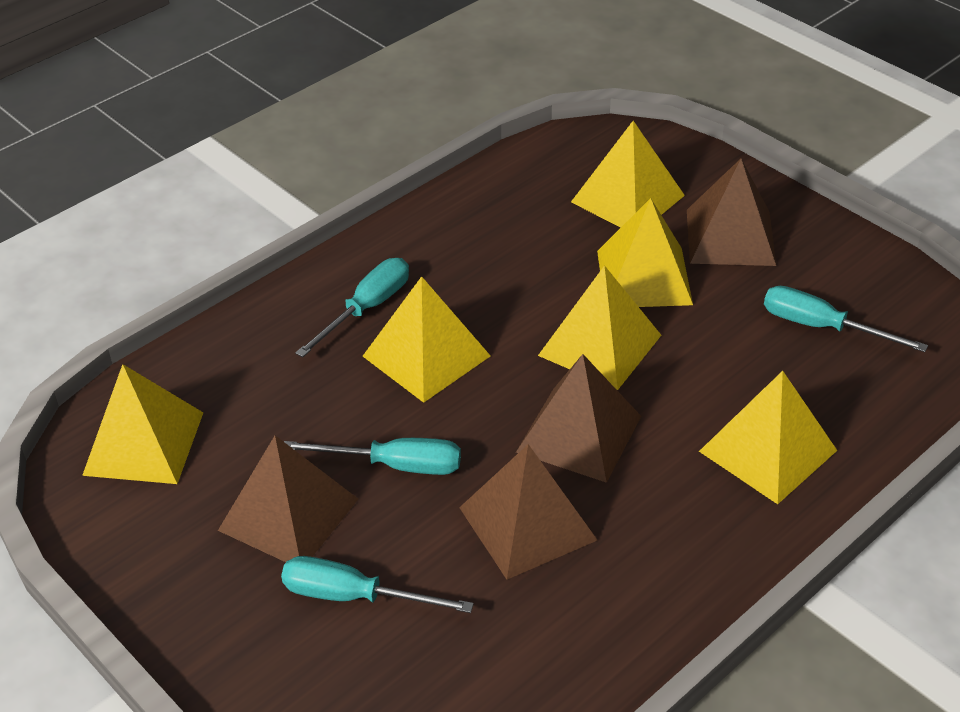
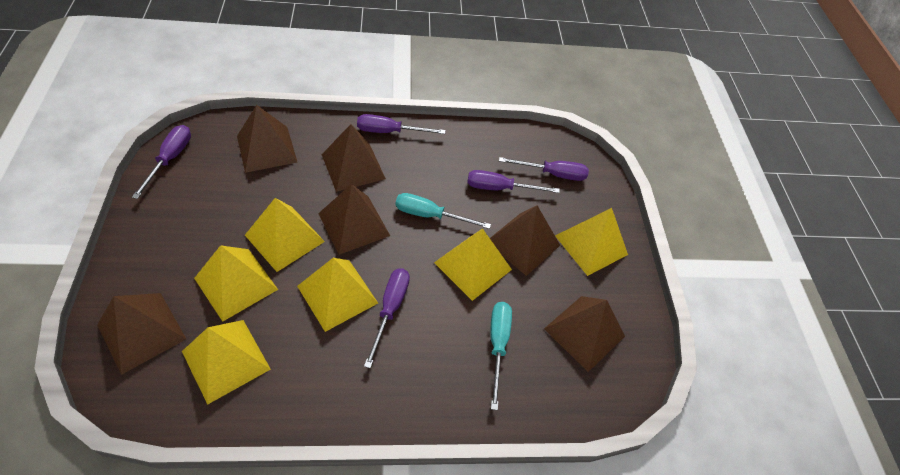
brown pyramid: [218,436,358,562] [459,444,597,579] [516,354,641,483] [687,159,776,266] = 4 -> [97,293,186,375] [237,105,298,173] [318,184,390,255] [322,124,386,192] [490,205,560,276] [544,296,625,372] = 6
purple screwdriver: none = 0 -> [132,125,191,199] [357,114,445,134] [364,268,410,368] [467,170,560,193] [499,157,589,181] = 5
turquoise screwdriver: [281,556,474,613] [284,438,461,475] [295,258,409,357] [764,286,928,352] = 4 -> [396,193,491,229] [490,302,512,410] = 2

